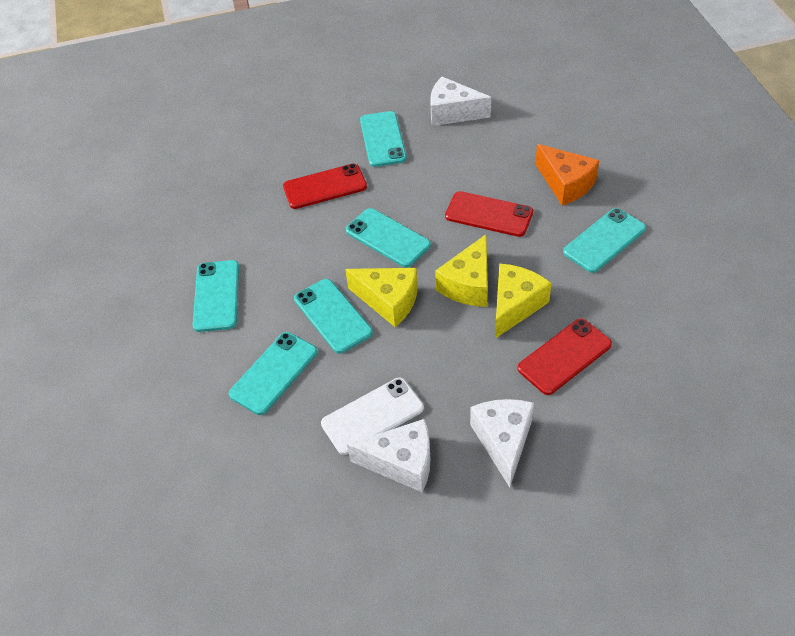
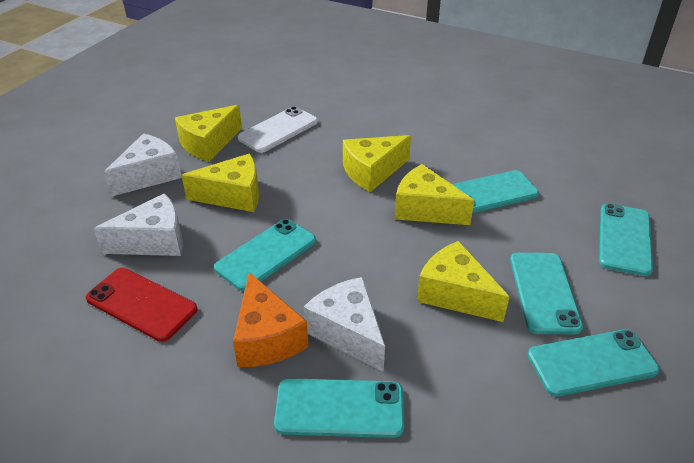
red phone: [283,164,367,209] [445,191,533,237] [518,318,612,395] = 3 -> [86,268,198,342] = 1
yellow cheese: [345,268,418,327] [435,234,488,307] [495,263,551,339] = 3 -> [175,105,242,162] [182,154,259,212] [343,135,411,192] [395,164,474,225] [417,241,510,322] = 5

